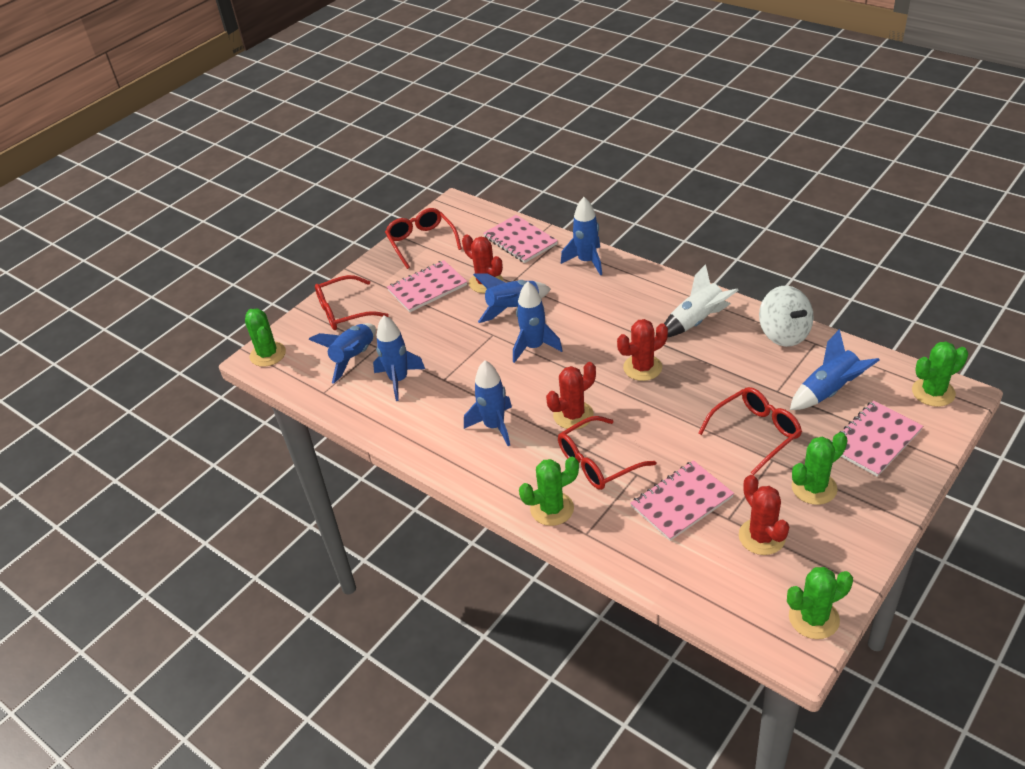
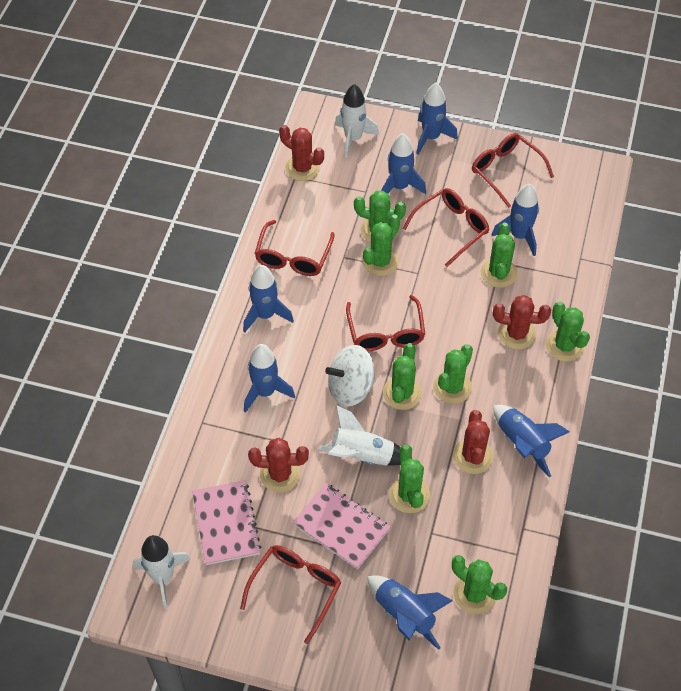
green cactus: [245,308,286,367] [519,457,579,526] [787,567,853,639] [792,432,848,505] [912,342,968,407] = 5 -> [354,190,406,242] [362,214,400,276] [383,343,422,410] [389,444,430,513] [433,344,473,404] [452,555,507,614] [481,222,517,288] [546,301,590,361] = 8
pink notebook: [387,260,467,312] [483,215,558,263] [631,460,734,541] [831,400,923,477] = 4 -> [192,480,261,565] [293,483,390,569] = 2
red glasses: [315,275,389,330] [385,208,462,269] [558,416,656,490] [698,387,802,475] = 4 -> [240,545,341,644] [254,220,335,276] [346,295,425,351] [403,188,489,267] [472,133,554,208] = 5
white rocket: [664,264,739,337] = 1 -> [133,535,191,609] [318,405,400,466] [335,84,379,158] = 3

